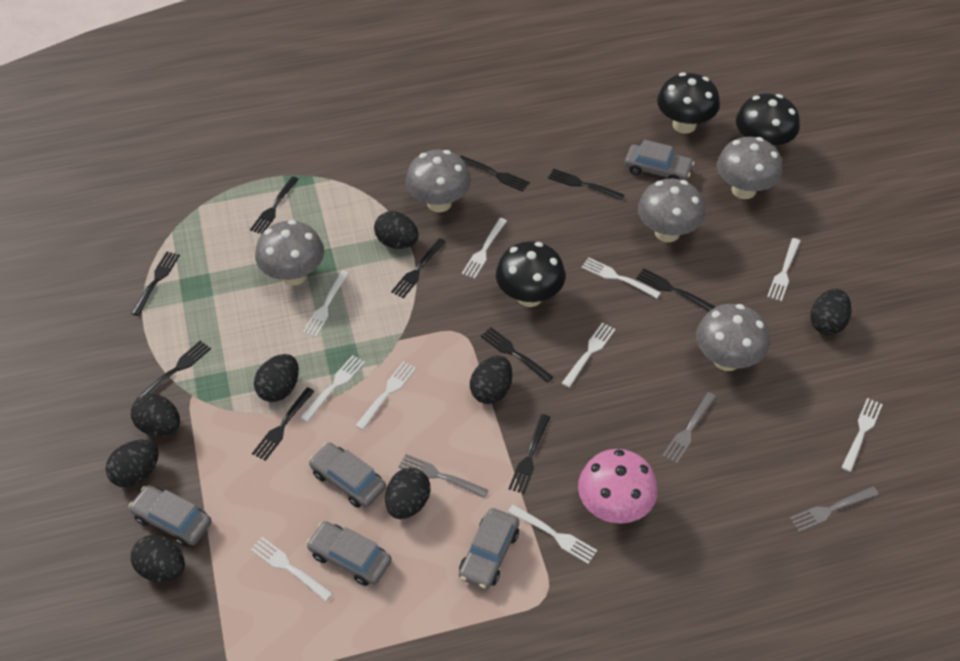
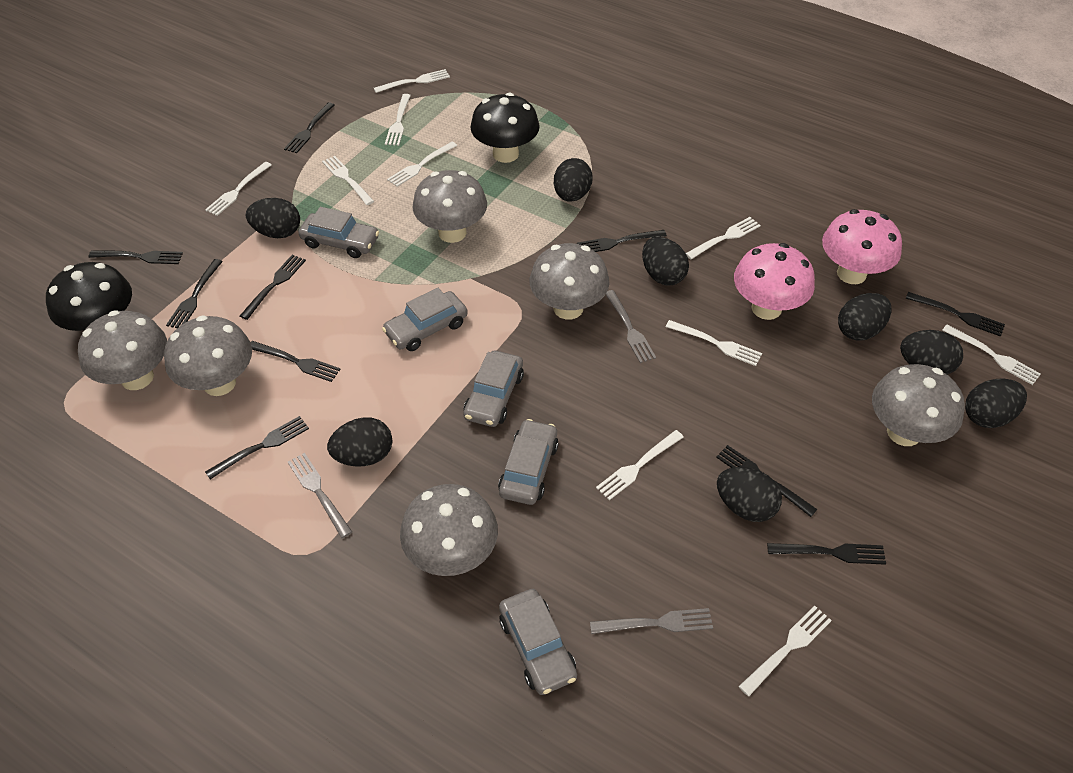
black mushroom: [496,242,565,307] [657,72,720,134] [736,93,800,146] = 3 -> [46,262,132,331] [470,92,540,163] = 2
grey mushroom: [255,220,324,286] [406,149,471,213] [638,179,705,242] [696,304,769,371] [717,137,782,199] = 5 -> [78,310,167,390] [164,315,252,396] [400,484,498,576] [413,170,487,243] [530,243,610,319] [872,364,965,446] = 6
pink mushroom: [578,449,658,524] = 1 -> [734,243,815,320] [822,209,902,284] = 2

